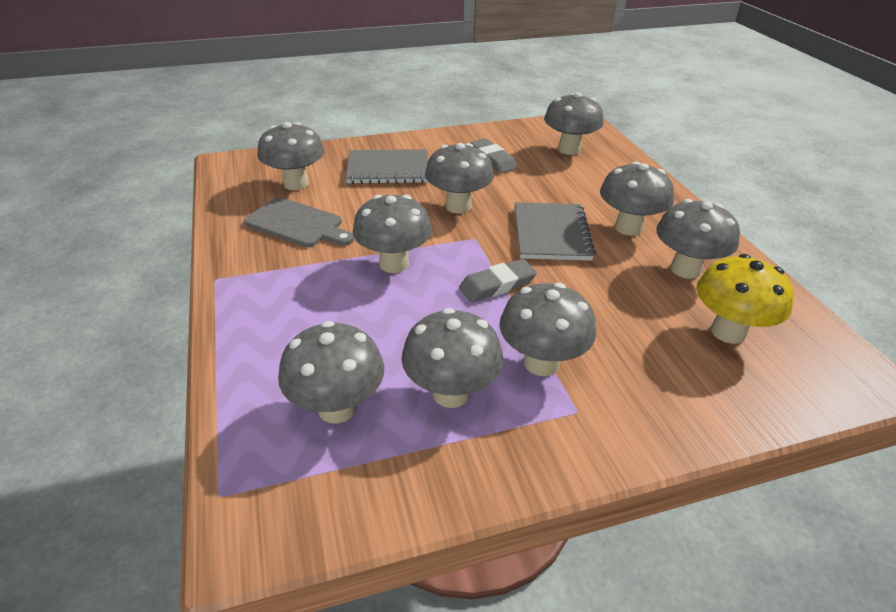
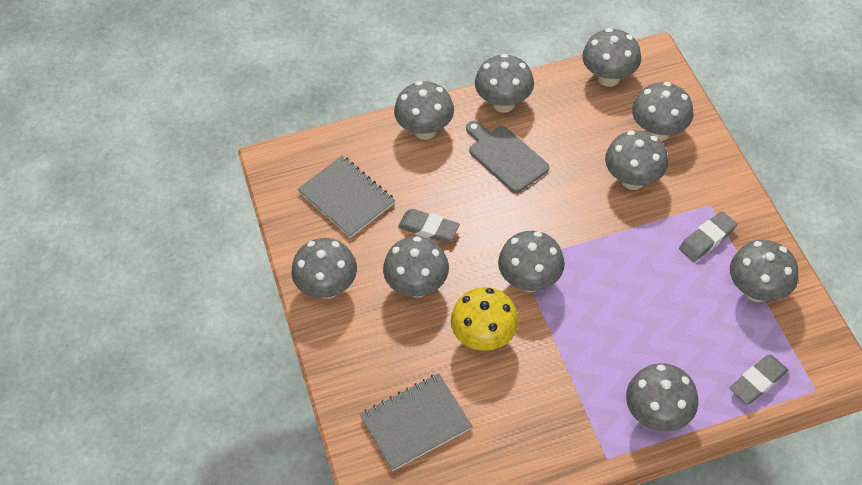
grey eraser: [459,259,537,302] [470,138,517,173] = 2 -> [398,209,460,243] [679,211,737,262] [729,355,788,404] = 3
grey mushroom: [257,122,325,190] [278,321,384,424] [353,195,432,273] [402,308,503,408] [425,143,494,214] [499,283,596,376] [544,92,604,155] [600,161,674,236] [656,199,740,279] = 9 -> [292,238,357,299] [383,236,449,298] [394,81,454,140] [475,54,534,113] [498,231,565,292] [582,28,641,87] [605,130,668,190] [626,363,698,432] [632,82,694,141] [730,240,798,302] = 10

